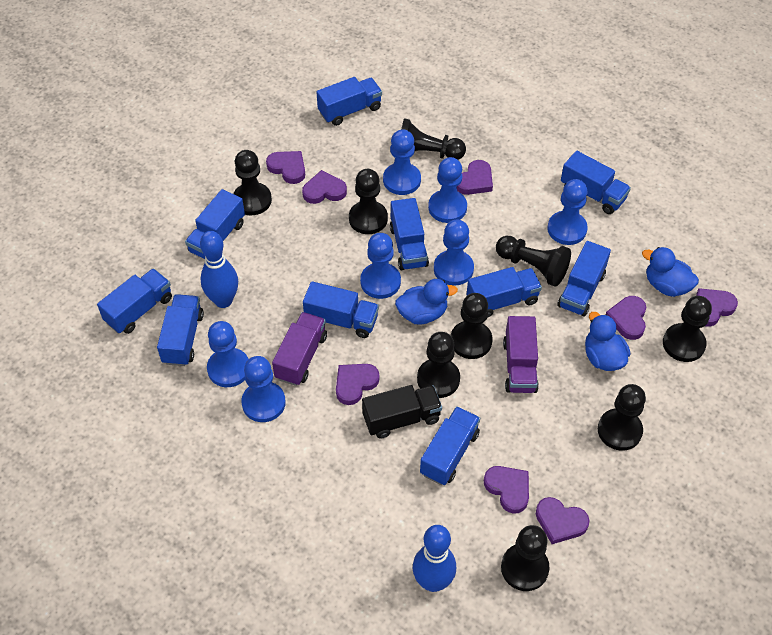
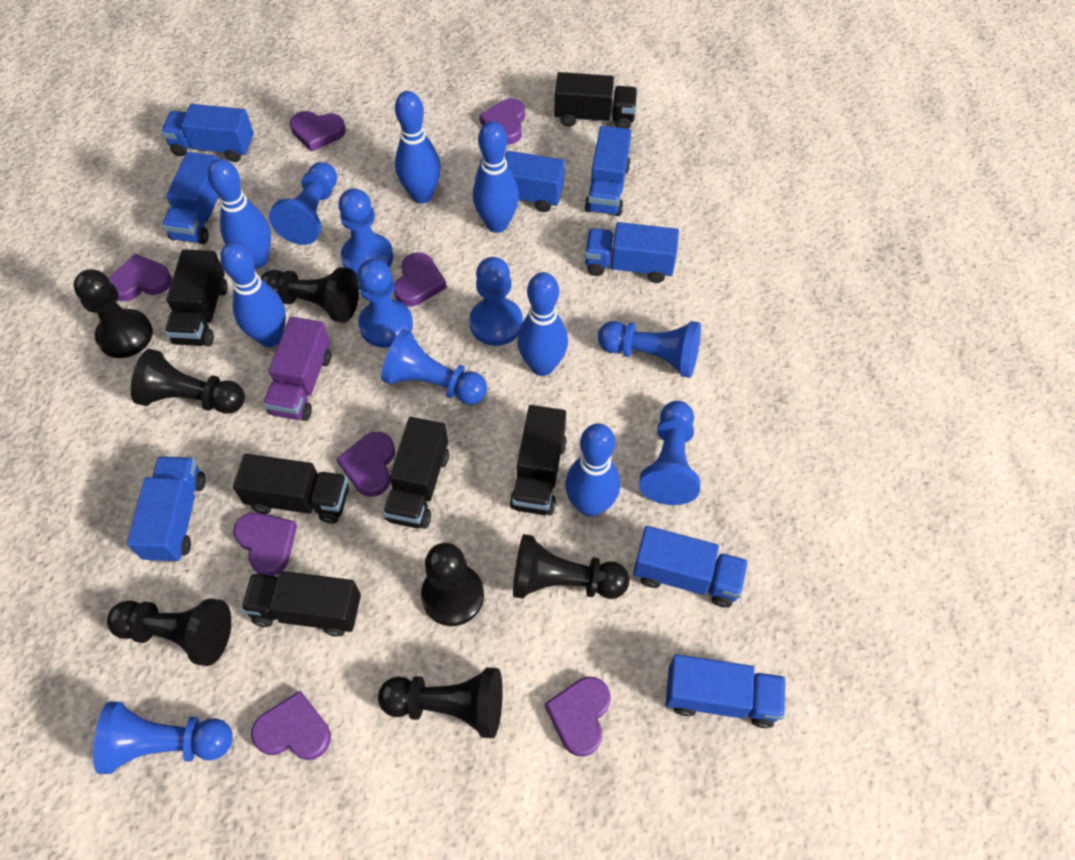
black pawn: [233,150,272,215] [349,169,388,234] [401,118,466,160] [417,332,460,398] [451,293,492,359] [496,236,571,287] [501,525,550,591] [598,384,646,451] [663,296,712,362] = 9 -> [74,269,153,358] [107,598,231,666] [131,349,245,414] [261,267,359,322] [378,667,503,738] [421,543,484,626] [513,534,629,599] = 7
black truck: [362,385,442,439] = 1 -> [165,249,228,346] [233,454,349,524] [241,571,361,637] [383,417,449,529] [510,405,567,515] [554,72,637,129] = 6
blue bowling pin: [200,231,238,308] [413,525,456,592] = 2 -> [208,159,271,269] [220,242,286,347] [395,91,441,204] [473,121,519,233] [517,272,568,376] [565,423,620,517] = 6
blue duck: [395,279,458,325] [585,312,630,371] [642,247,699,297] = 3 -> none = 0
blue pawn: [207,321,249,387] [241,356,286,422] [360,233,401,299] [383,129,421,195] [428,157,467,223] [434,220,474,286] [547,179,588,245] = 7 -> [93,702,233,774] [269,162,337,245] [338,188,393,276] [357,259,413,348] [381,329,487,405] [469,257,523,346] [598,321,701,378] [639,401,700,505] = 8
blue truck: [97,268,172,334] [157,294,204,366] [185,189,245,259] [303,281,379,338] [316,77,382,126] [390,198,429,270] [420,406,480,485] [466,267,542,318] [558,241,611,317] [561,151,631,214] = 10 -> [127,456,206,562] [161,104,254,162] [162,152,219,244] [475,151,565,212] [585,126,631,216] [585,222,679,283] [633,526,748,608] [666,654,786,728] = 8
purple truck: [272,312,327,386] [503,316,539,393] = 2 -> [263,317,331,421] = 1

